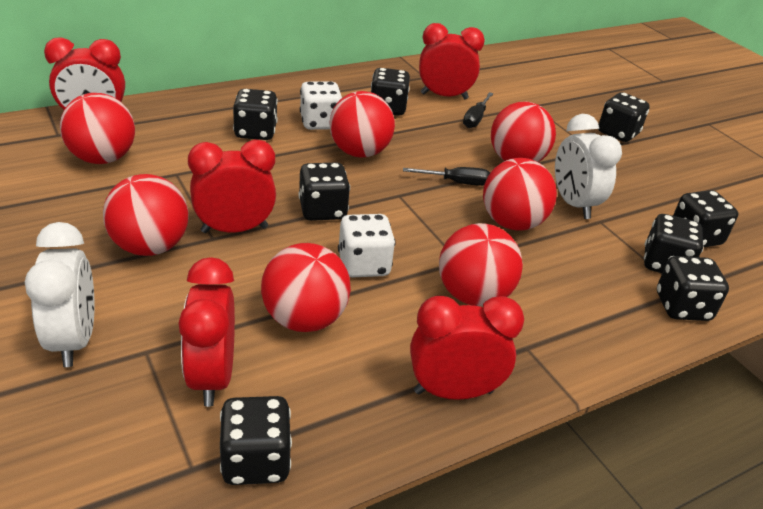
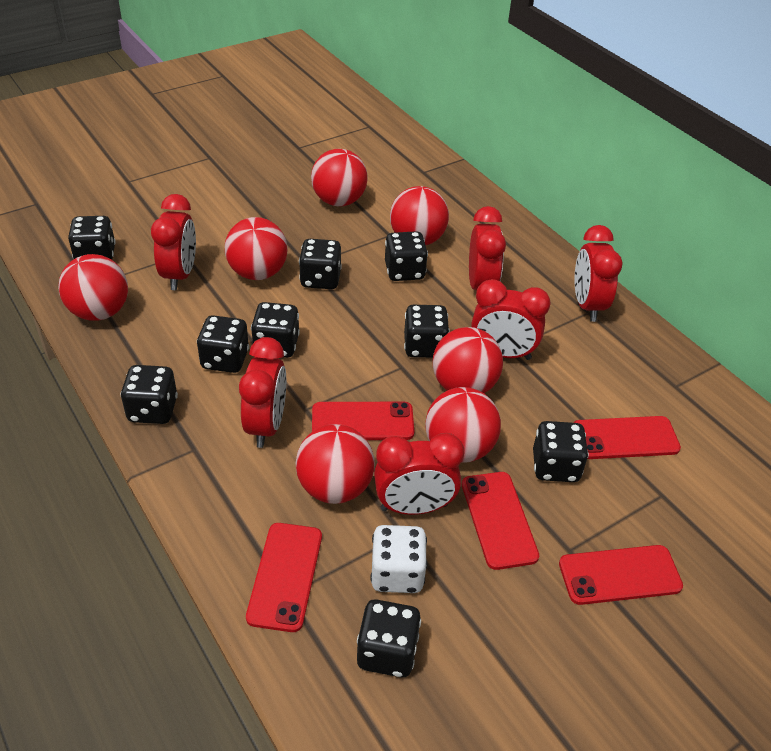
black dice: [220,396,292,485] [233,89,278,140] [299,162,350,221] [371,68,410,116] [598,92,650,142] [644,214,704,273] [657,256,729,321] [673,190,738,247] = 8 -> [68,216,116,260] [121,365,178,424] [197,315,249,373] [251,302,300,358] [299,239,342,289] [357,599,421,677] [385,231,428,281] [404,305,450,358] [533,421,589,482] = 9
black screwdriver: [403,167,490,186] [463,92,494,128] = 2 -> none = 0
red clock: [44,37,125,109] [179,257,235,407] [188,139,276,233] [410,296,524,400] [419,23,485,99] = 5 -> [151,194,196,290] [239,337,286,448] [374,433,464,515] [469,206,506,290] [471,279,550,360] [574,225,623,322] = 6
red phone: none = 0 -> [246,523,322,632] [312,402,414,440] [462,472,539,570] [559,545,683,605] [574,416,681,459] = 5
white clock: [25,222,94,367] [555,114,622,219] = 2 -> none = 0
white dice: [300,82,342,130] [338,214,396,278] = 2 -> [370,525,427,593] = 1

